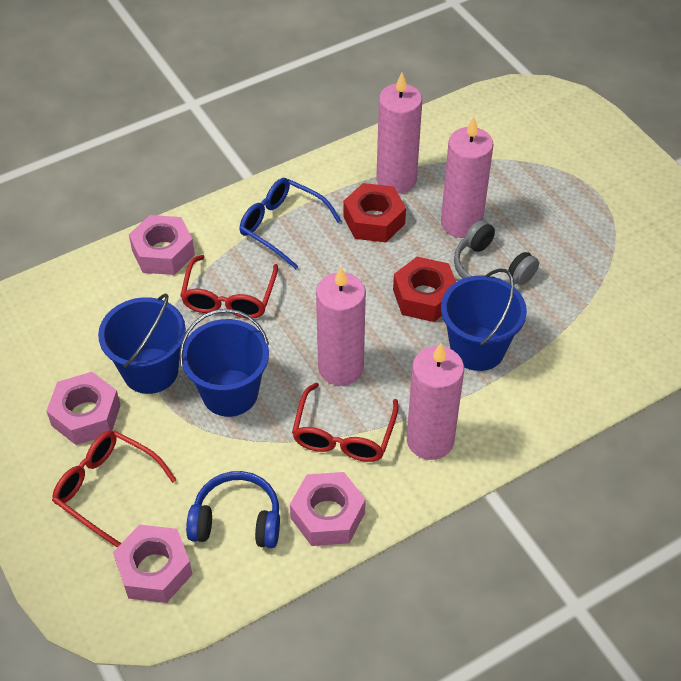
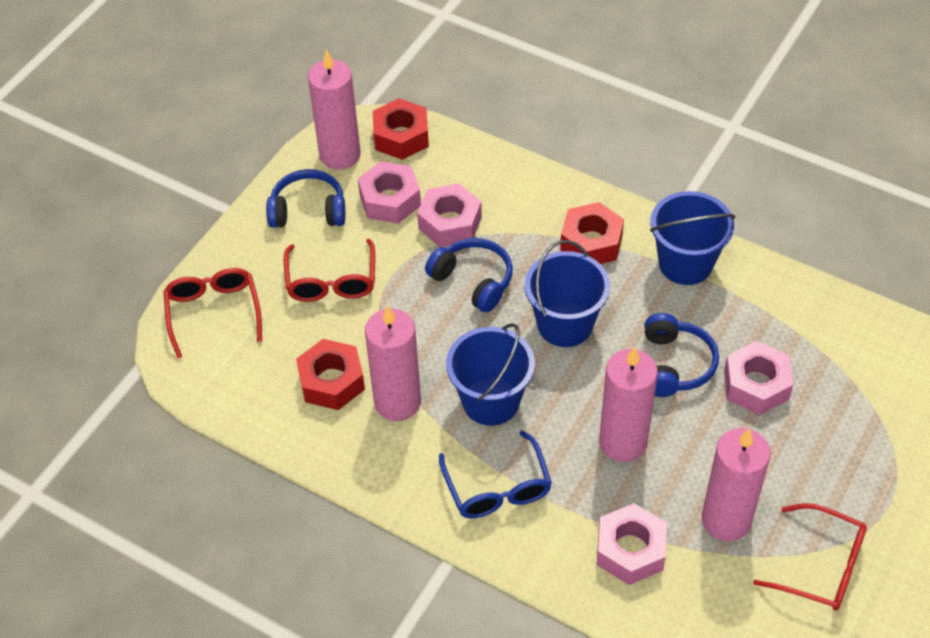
blue headphones: [186,471,280,548] = 1 -> [266,169,345,228] [425,238,513,313] [645,313,719,397] = 3
grey headphones: [454,220,539,285] = 1 -> none = 0
red nut: [343,183,406,242] [393,257,456,322] = 2 -> [296,339,365,410] [373,98,429,160] [560,202,624,264] = 3

